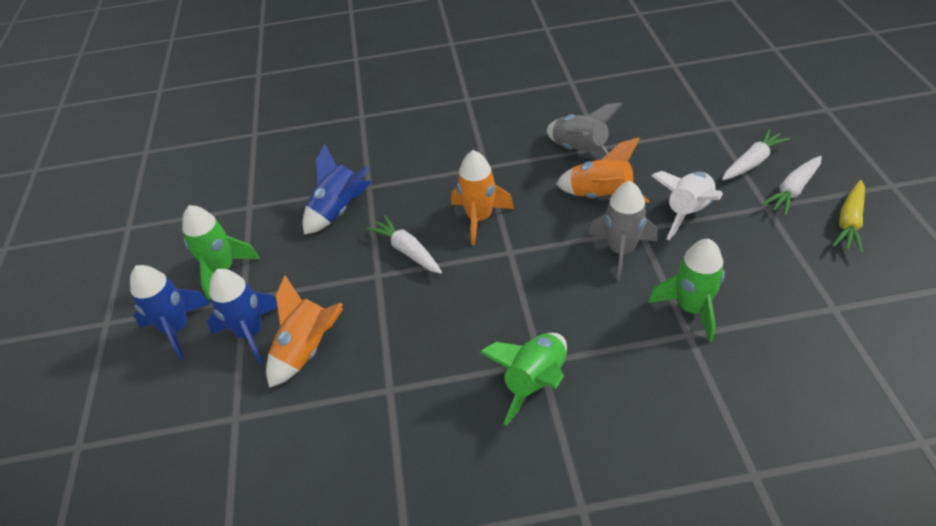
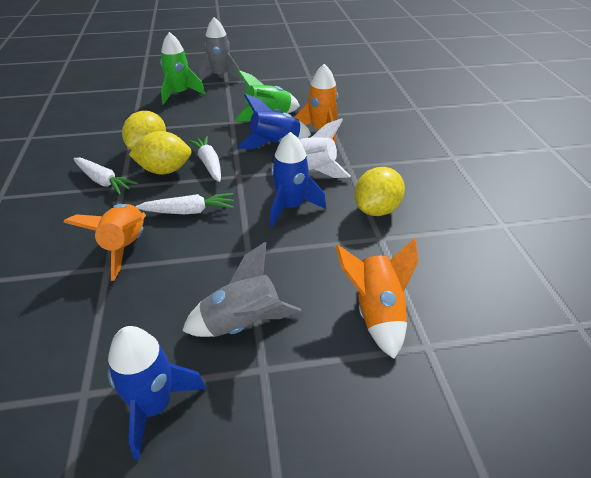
green rocket: [182,205,260,300] [480,333,567,426] [648,239,725,342] = 3 -> [160,32,205,105] [235,70,300,122] = 2
yellow carrot: [832,180,865,254] = 1 -> none = 0
yellow lemon: none = 0 -> [122,111,166,150] [129,131,192,174] [354,167,405,216] = 3

